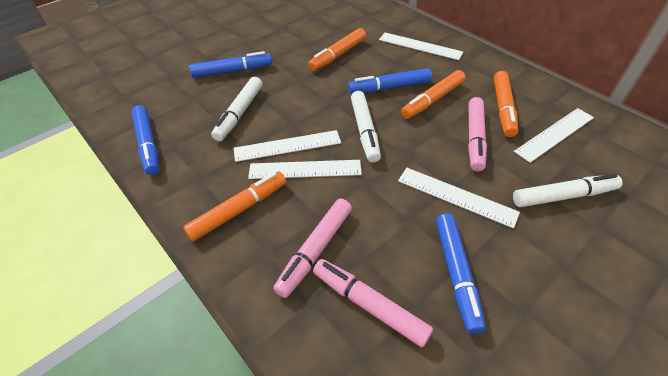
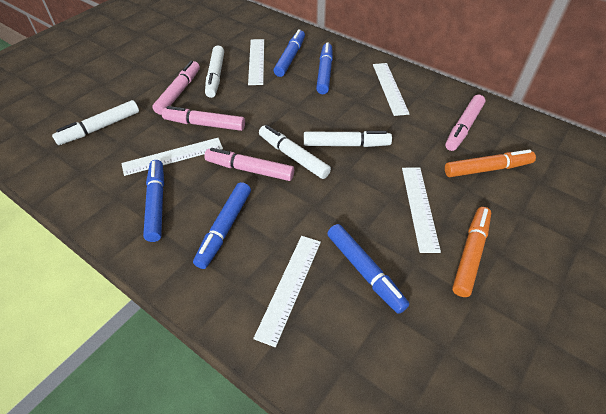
blue marker: [131,105,160,175] [189,51,272,78] [348,68,432,94] [436,213,486,334] = 4 -> [143,160,164,242] [193,182,251,269] [273,29,305,77] [316,42,333,94] [327,224,409,314] = 5
orange marker: [184,171,286,242] [308,28,366,71] [401,70,466,119] [494,71,518,137] = 4 -> [445,150,536,177] [452,207,491,297] = 2
pink marker: [273,199,352,298] [313,259,433,348] [468,97,487,171] = 3 -> [152,61,200,115] [162,106,245,131] [204,148,294,181] [445,95,486,151] = 4
white marker: [211,77,262,141] [351,91,381,163] [513,174,623,207] = 3 -> [52,100,139,145] [205,45,224,98] [259,125,331,179] [304,131,392,147] = 4

